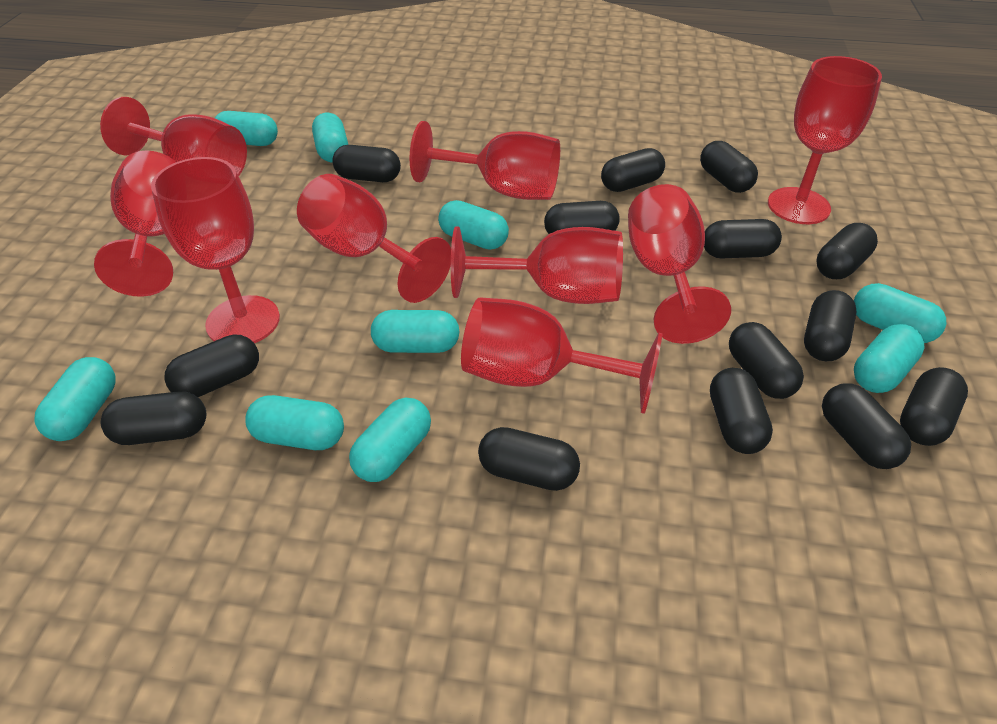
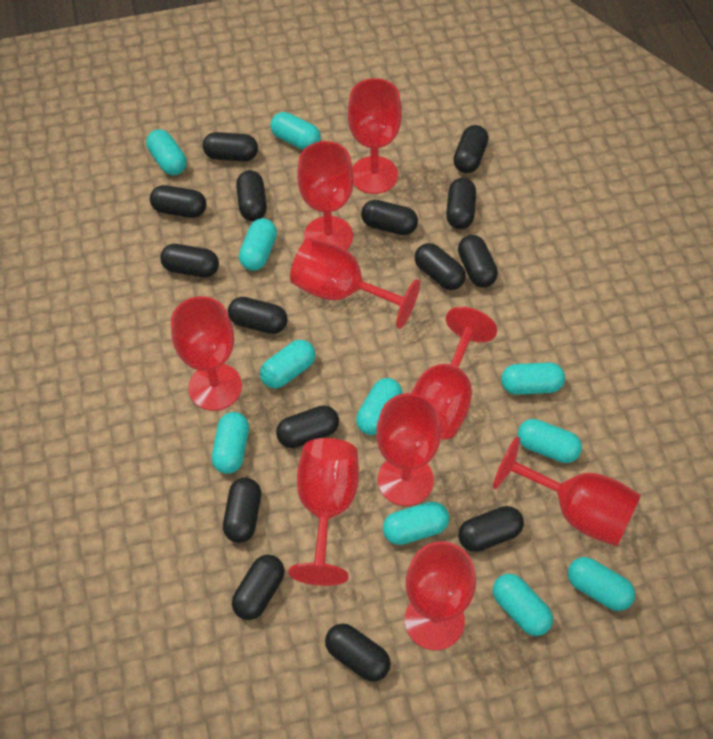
black capsule: [101,391,206,445] [164,334,259,397] [332,145,401,182] [478,427,580,491] [544,201,620,234] [601,148,665,192] [700,141,758,193] [704,219,782,259] [710,368,773,454] [729,322,804,399] [804,290,856,361] [817,223,878,279] [822,383,911,469] [900,367,968,446] = 14 -> [150,185,207,218] [160,244,219,278] [203,132,258,161] [223,478,261,543] [228,297,288,334] [232,555,285,620] [236,170,267,221] [276,405,339,448] [325,623,391,682] [361,200,418,235] [415,243,466,290] [446,178,476,229] [453,125,488,173] [458,235,498,288] [458,506,524,552] = 15
turquoise capsule: [34,357,116,441] [215,111,278,146] [245,395,344,450] [312,113,348,162] [349,398,431,482] [371,310,460,353] [438,200,509,250] [854,283,946,343] [854,324,925,393] = 9 -> [146,129,187,175] [212,412,249,474] [239,218,277,271] [260,340,316,389] [270,112,321,150] [356,378,402,435] [383,502,449,545] [493,574,553,636] [501,362,565,395] [517,419,582,463] [568,557,635,611] = 11

